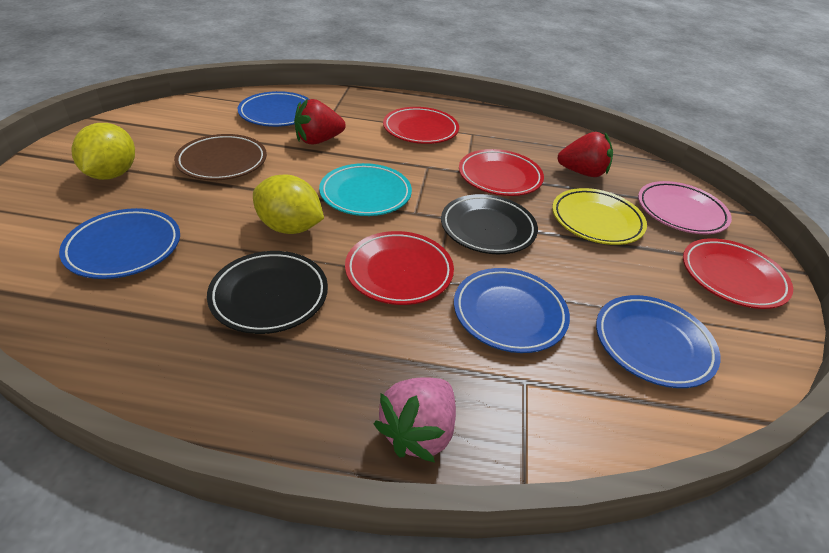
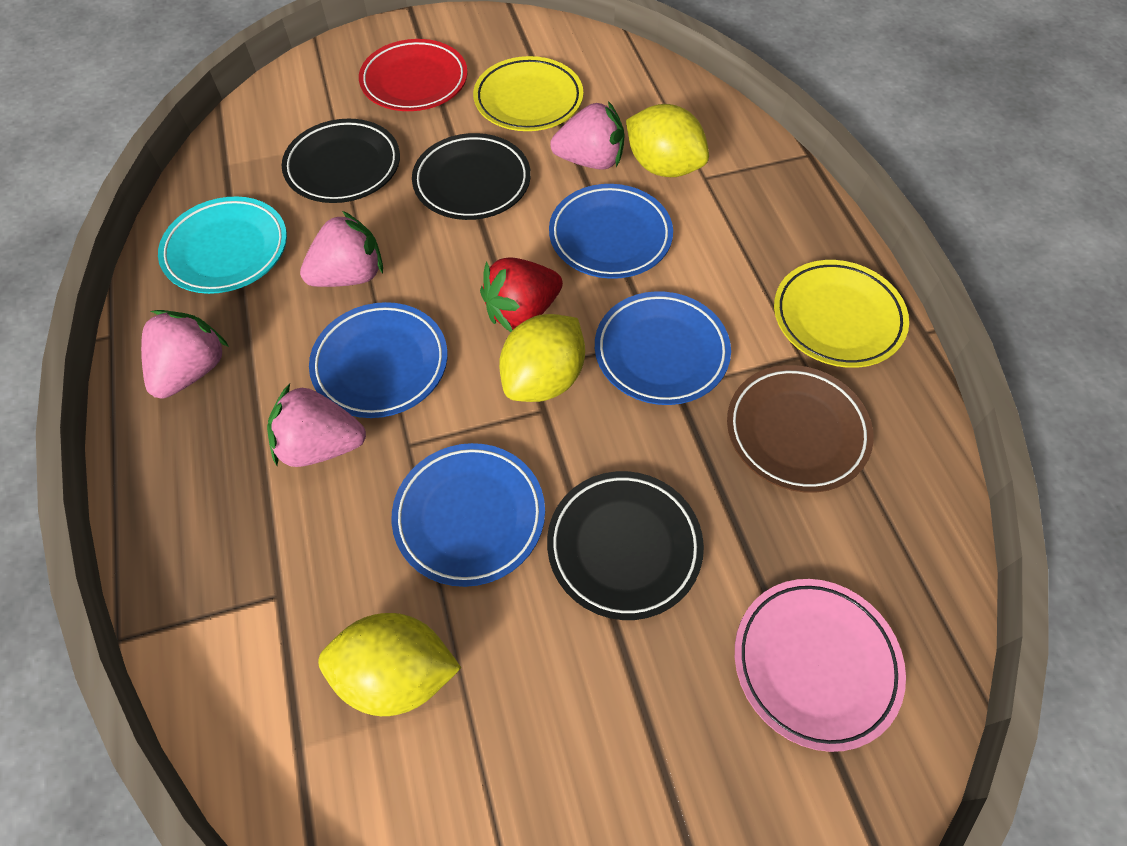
black plate: [207,251,328,334] [441,194,538,254] = 2 -> [282,119,400,203] [412,133,531,220] [547,471,704,620] = 3
pink strawberry: [374,377,456,462] = 1 -> [141,310,229,399] [267,384,366,467] [300,211,383,287] [550,101,625,170] = 4
red plate: [345,231,454,305] [383,107,459,144] [459,149,544,196] [683,238,793,309] = 4 -> [359,39,468,111] = 1
red strawberry: [294,99,346,144] [557,132,613,177] = 2 -> [480,257,563,332] = 1
yellow lemon: [72,123,135,180] [253,174,324,234] = 2 -> [318,613,461,716] [499,314,585,402] [626,104,709,177] = 3
yellow plate: [552,188,647,245] = 1 -> [473,56,583,131] [774,260,909,368] = 2

